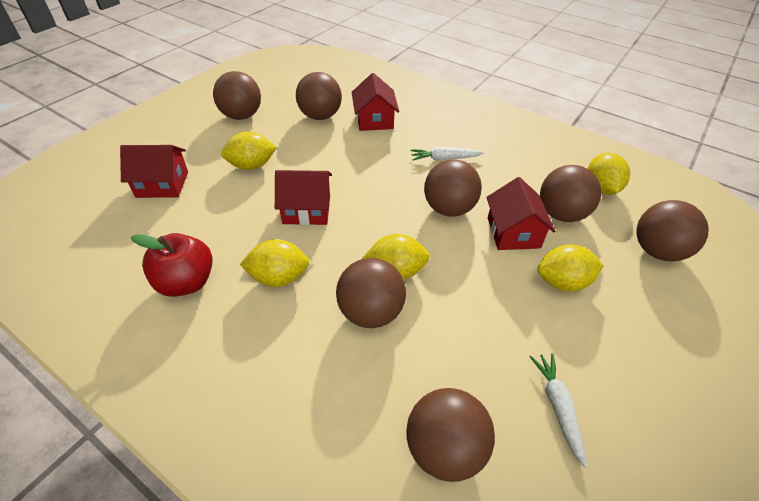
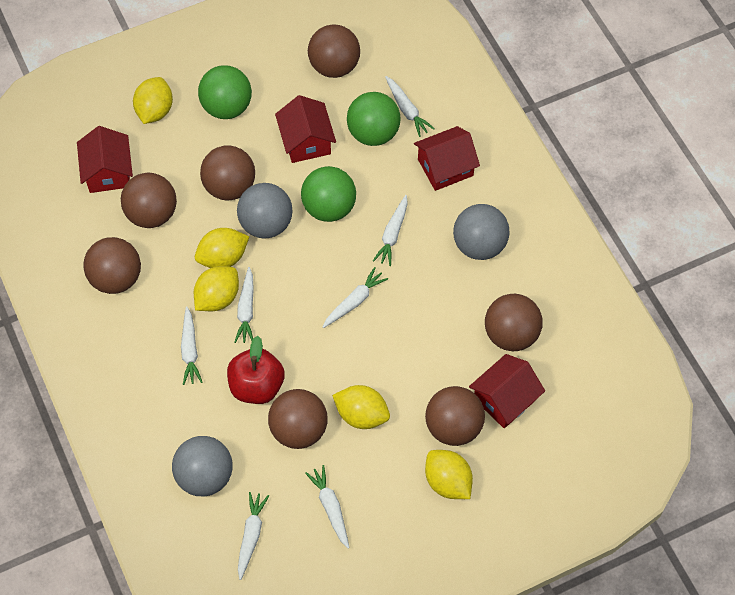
green ball: none = 0 -> [198,65,252,119] [301,166,356,222] [347,92,401,146] = 3
grey ball: none = 0 -> [172,436,233,496] [237,183,292,239] [453,204,509,260] = 3
white carrot: [410,147,484,161] [530,353,587,468] = 2 -> [181,306,203,385] [234,267,254,343] [238,492,269,580] [305,465,349,549] [323,267,388,328] [373,195,408,266] [385,76,435,137] = 7

